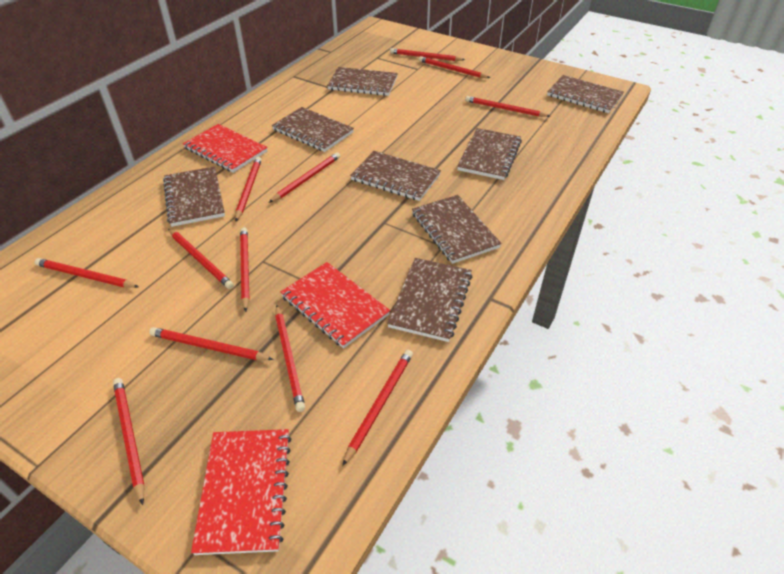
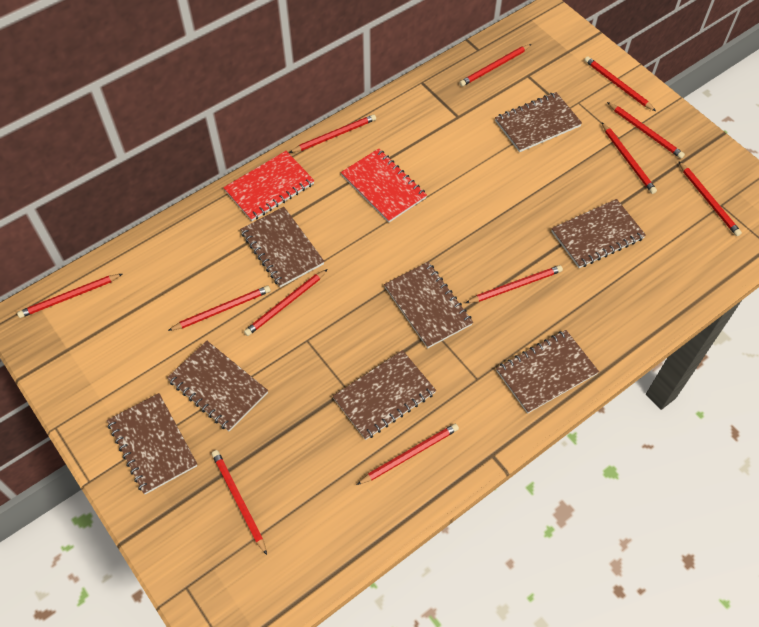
red notebook: [183,124,268,173] [191,429,291,555] [280,262,390,348] = 3 -> [223,151,315,221] [341,148,427,223] = 2

